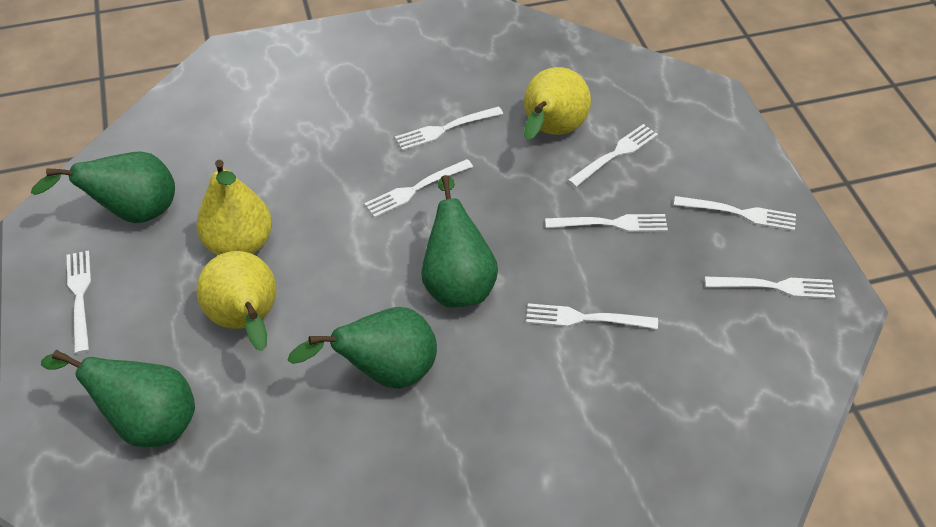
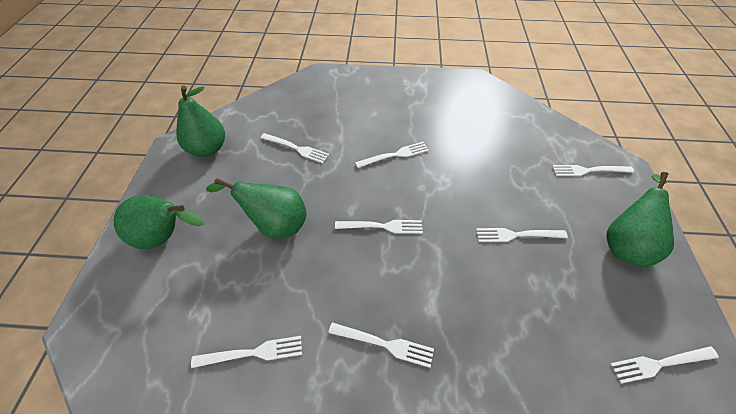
yellow pear: [196,160,272,255] [196,251,276,351] [524,67,591,140] = 3 -> none = 0

